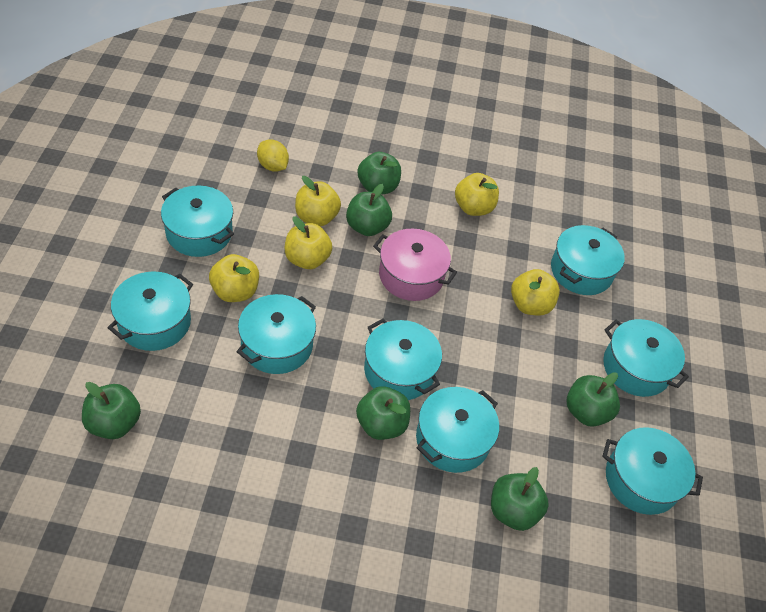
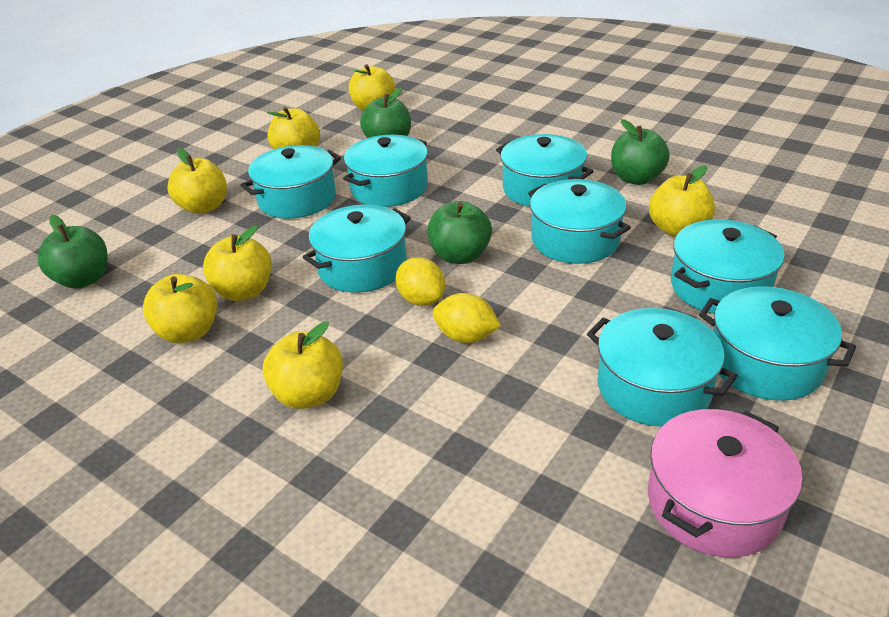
green apple: [82,382,141,439] [346,184,392,236] [356,386,410,440] [357,152,401,195] [491,467,549,531] [567,372,620,427] = 6 -> [38,215,108,289] [360,88,411,138] [427,201,492,264] [611,119,670,185] = 4
yellow apple: [209,254,259,302] [285,217,332,269] [295,176,341,226] [455,173,499,216] [511,269,560,316] = 5 -> [143,274,217,343] [167,148,227,214] [203,226,272,301] [263,322,343,409] [267,107,320,150] [349,64,396,111] [649,165,715,237] = 7
yellow lemon: [257,140,289,172] = 1 -> [395,257,445,306] [433,293,501,343] = 2

